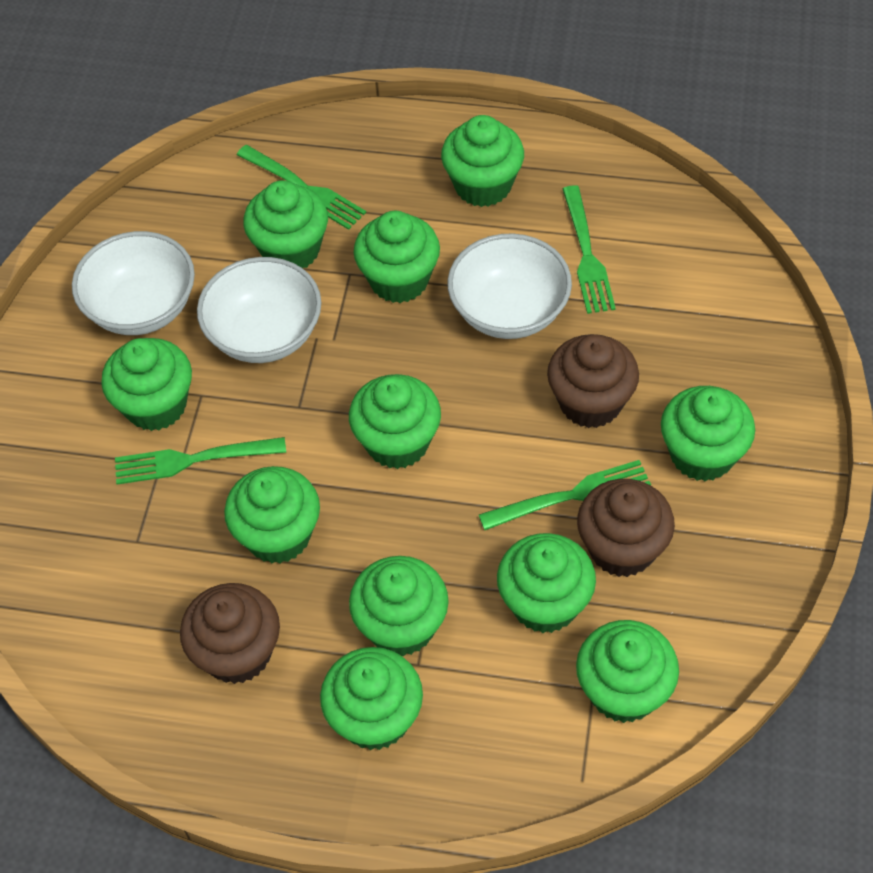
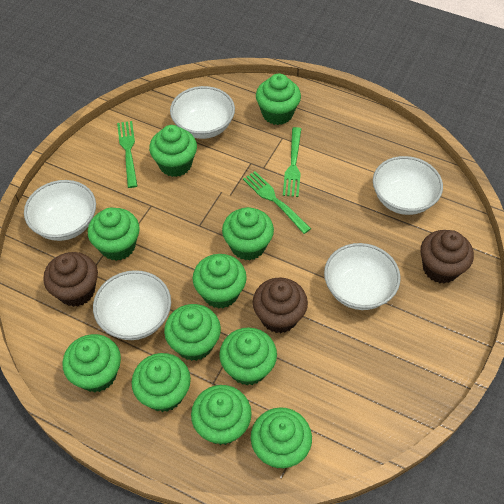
green fork: [115,437,286,485] [237,145,366,230] [479,460,651,530] [563,185,616,314] = 4 -> [117,121,137,188] [243,171,311,234] [283,127,301,197] = 3
white bowl: [72,231,195,335] [197,257,321,363] [447,234,572,339] = 3 -> [24,180,96,241] [93,270,171,340] [170,86,235,139] [324,243,401,310] [373,156,443,215] = 5

